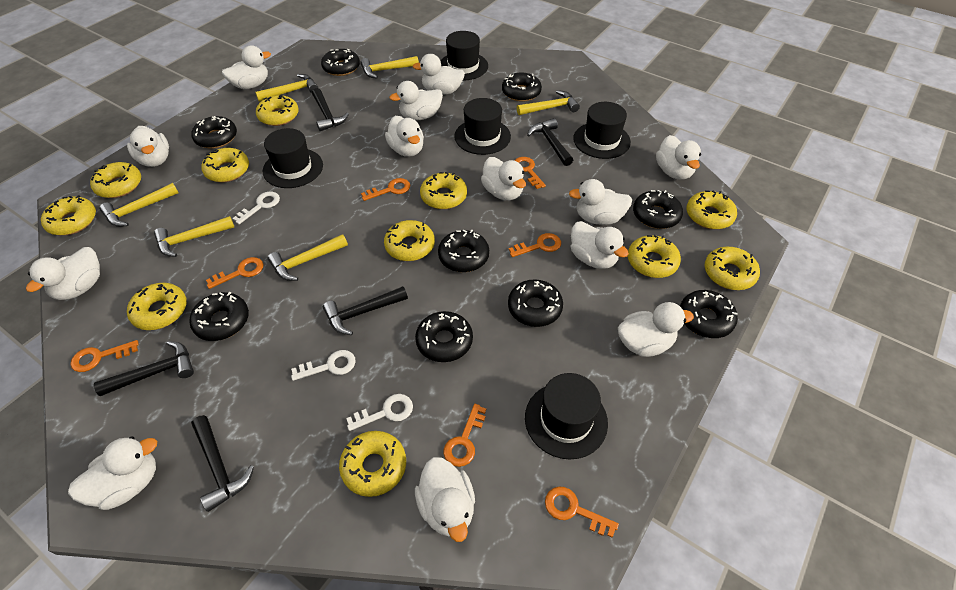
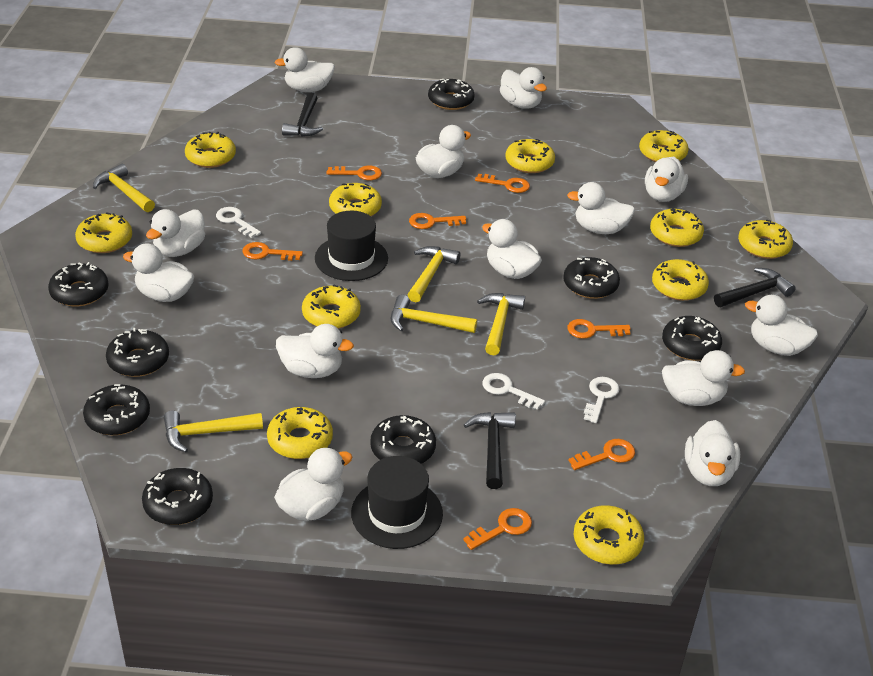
black donut: [189,292,249,341] [191,116,237,149] [321,49,360,76] [415,311,473,362] [438,229,489,272] [502,73,542,102] [508,279,563,327] [633,190,683,229] [680,290,738,338] = 9 -> [48,262,109,307] [83,384,150,435] [106,328,169,377] [142,468,213,525] [370,415,436,464] [428,79,475,110] [563,257,620,299] [662,316,722,361] = 8
black hammer: [94,341,194,396] [191,415,254,512] [312,88,349,131] [323,286,408,335] [527,118,573,166] = 5 -> [282,93,323,137] [464,412,516,489] [714,268,795,307] = 3
black hat: [263,128,323,188] [441,31,488,80] [454,98,511,155] [525,373,608,459] [573,102,631,159] = 5 -> [315,211,388,281] [351,456,443,549] = 2
yellow hammer: [100,183,178,227] [154,216,234,257] [255,74,318,102] [268,234,348,281] [361,56,419,78] [517,90,580,115] = 6 -> [93,164,155,212] [164,410,263,453] [391,295,477,333] [408,246,461,302] [477,293,525,355] = 5

